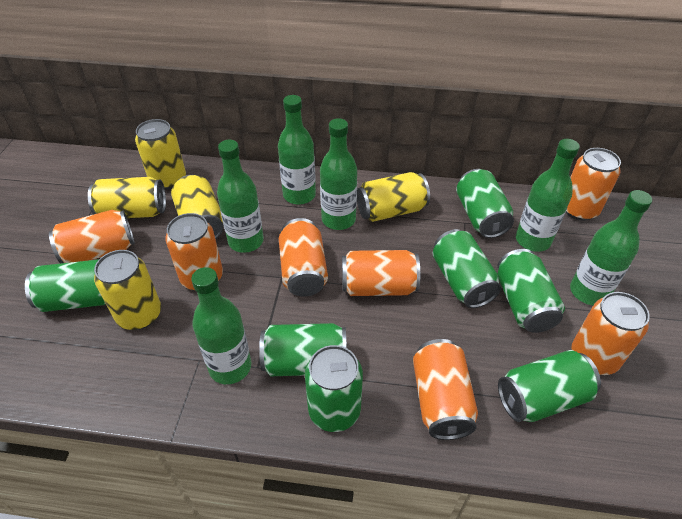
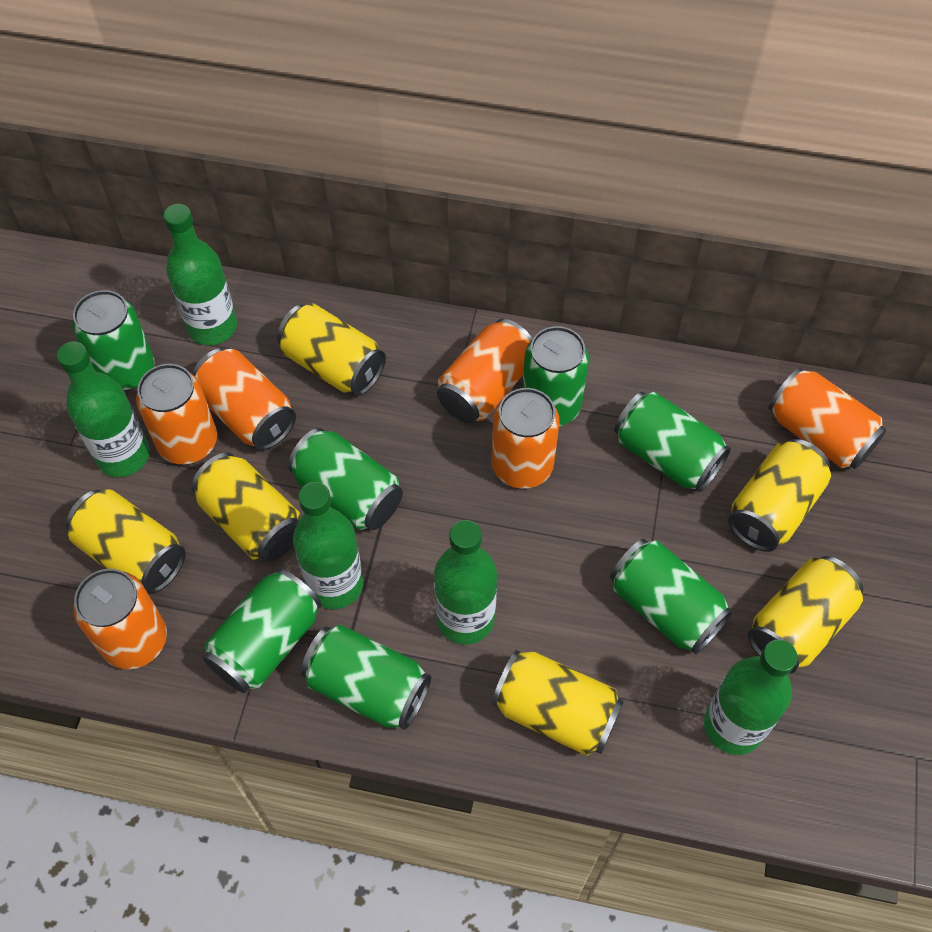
green bottle: [191,267,251,384] [217,140,264,253] [278,95,316,205] [320,118,357,230] [516,139,580,252] [570,190,652,305] = 6 -> [57,341,150,477] [163,204,237,345] [293,482,364,609] [434,520,497,645] [704,639,798,755] = 5
orange can: [49,210,135,263] [165,213,223,291] [279,218,328,297] [342,250,420,296] [413,339,478,440] [566,148,621,221] [571,292,650,375] = 7 -> [73,569,167,669] [136,364,217,464] [192,348,296,450] [437,319,533,423] [492,388,560,489] [768,368,887,469] = 6
yellow can: [88,177,166,218] [94,250,161,330] [135,119,186,190] [171,175,223,239] [357,172,430,222] = 5 -> [66,489,186,594] [191,453,300,562] [277,303,386,396] [492,650,624,756] [728,439,831,552] [748,556,863,674] = 6

